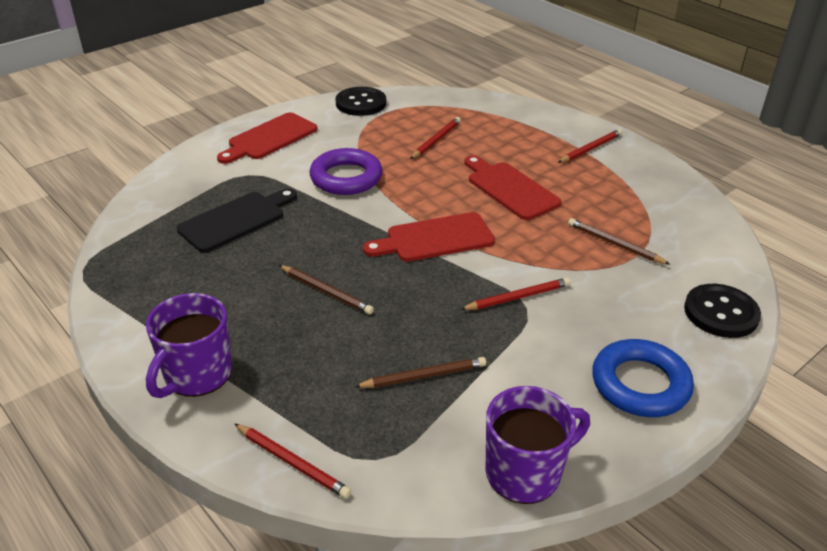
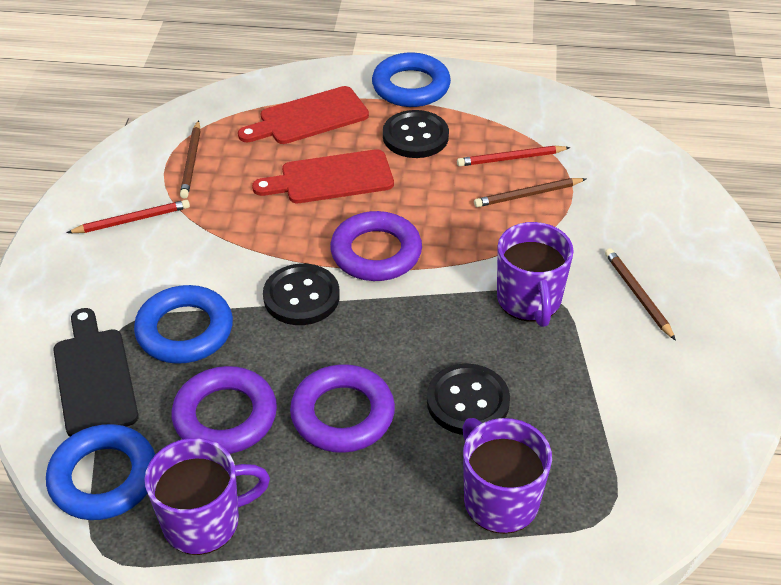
black button: [335,87,386,116] [684,284,761,338] = 2 -> [263,263,340,325] [383,110,449,158] [427,364,510,435] = 3
blue ring: [592,339,694,417] = 1 -> [46,424,155,520] [134,285,233,364] [372,52,451,107] = 3
purple mug: [146,293,232,398] [486,386,590,504] = 2 -> [144,438,270,555] [462,418,552,534] [497,222,574,327] = 3
purple ring: [309,148,383,195] = 1 -> [172,366,277,454] [290,364,395,453] [330,211,422,281] = 3
red cutting board: [217,112,318,164] [363,212,495,262] [464,155,561,220] = 3 -> [238,86,369,144] [252,149,394,203] = 2
red pencil: [234,423,351,499] [410,117,461,159] [460,278,571,310] [558,129,622,163] = 4 -> [67,200,190,233] [457,146,570,166] = 2

